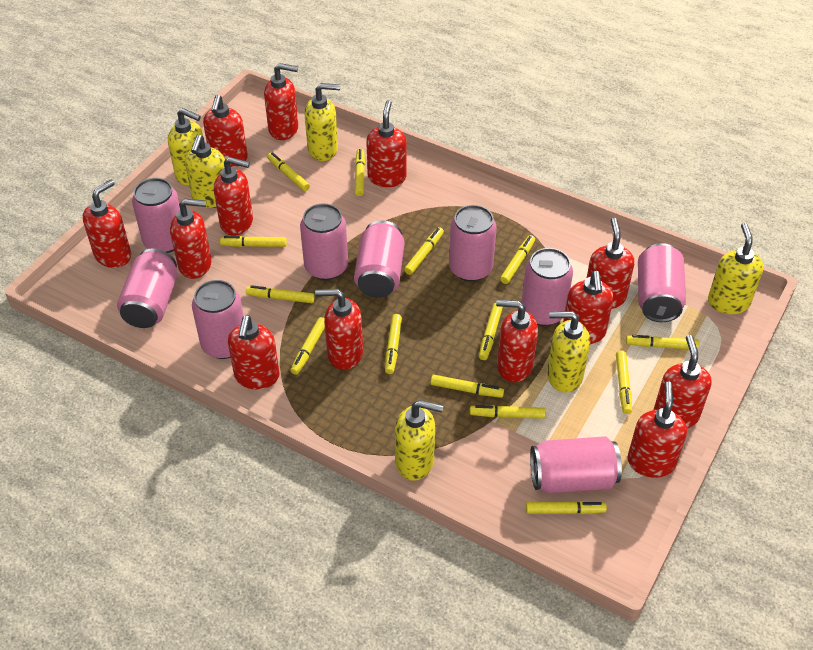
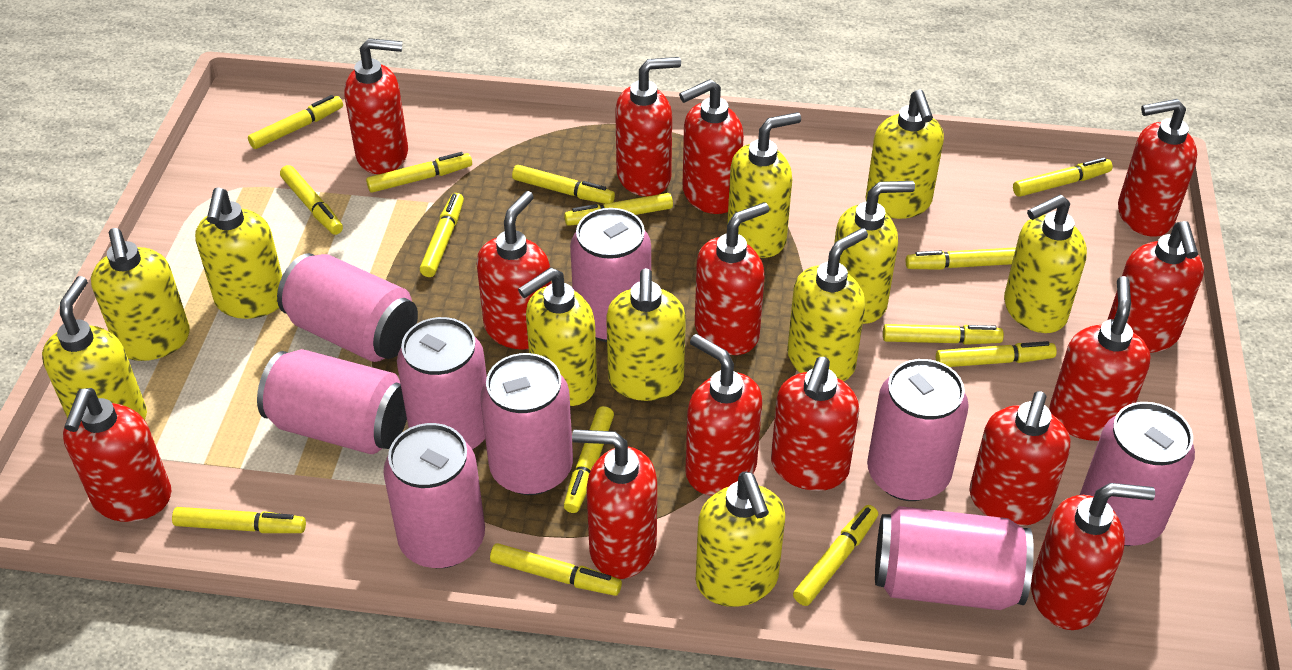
red soap dispenser: [83,180,131,268] [170,199,212,279] [203,94,248,167] [214,157,253,236] [228,315,279,389] [264,63,298,140] [315,289,363,370] [366,100,406,187] [496,299,538,382] [563,271,613,345] [587,218,634,309] [627,382,687,478] [654,335,712,428] = 13 -> [63,388,172,522] [344,38,408,174] [477,191,551,350] [572,430,657,579] [615,57,681,196] [679,79,744,214] [685,334,762,496] [695,202,769,355] [771,357,859,491] [969,391,1070,526] [1031,483,1155,630] [1049,276,1151,441] [1107,221,1204,353] [1118,99,1197,237] = 14
yellow soap dispenser: [168,108,203,185] [185,134,225,208] [305,83,340,161] [395,400,444,481] [547,311,590,393] [708,223,764,314] = 6 -> [42,276,147,420] [91,228,190,361] [195,188,282,319] [518,267,597,406] [606,268,686,401] [696,472,785,607] [727,112,801,258] [787,228,868,381] [834,181,915,324] [865,90,944,219] [1004,195,1087,333] = 11

